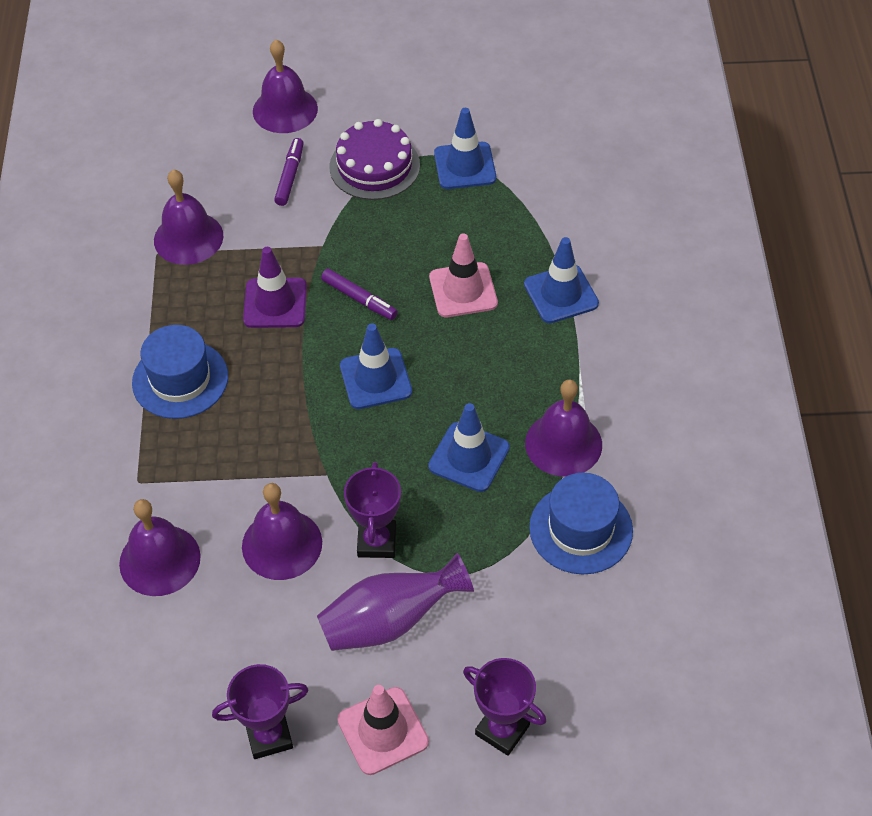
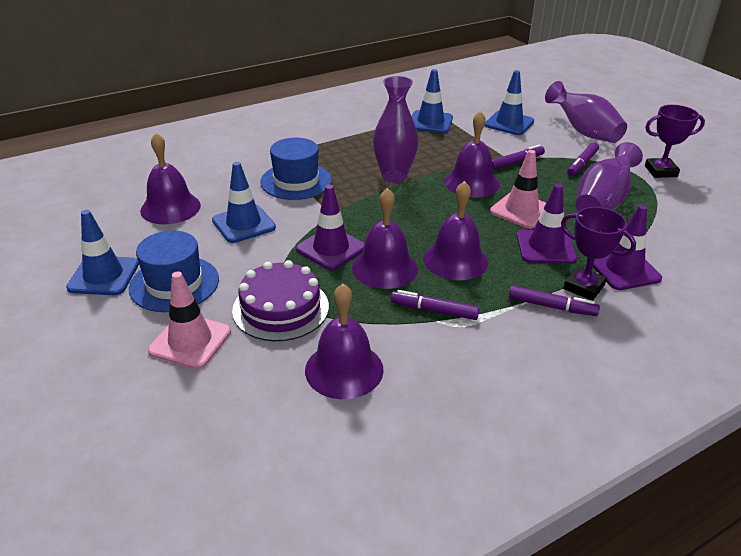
purple marker: [274,138,304,206] [321,269,398,320] = 2 -> [390,290,480,320] [492,145,545,170] [509,286,600,316] [567,142,599,176] = 4
purple traffic cone: [243,247,307,328] = 1 -> [296,185,364,270] [517,184,577,264] [593,205,662,290] = 3
purple trophy: [212,664,308,759] [344,462,401,558] [463,658,546,756] = 3 -> [561,207,636,301] [645,105,705,178] = 2
purple vase: [317,553,474,651] = 1 -> [373,76,418,183] [545,81,627,143] [575,142,643,212] = 3

